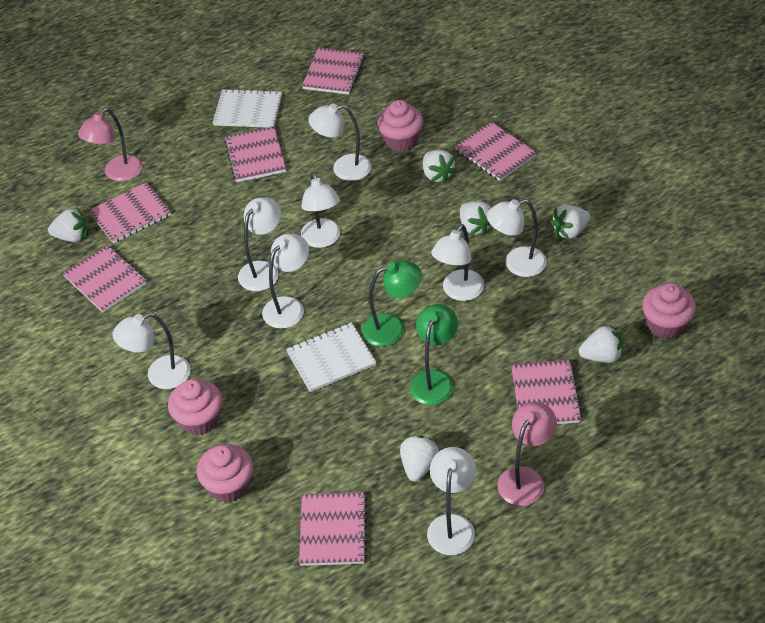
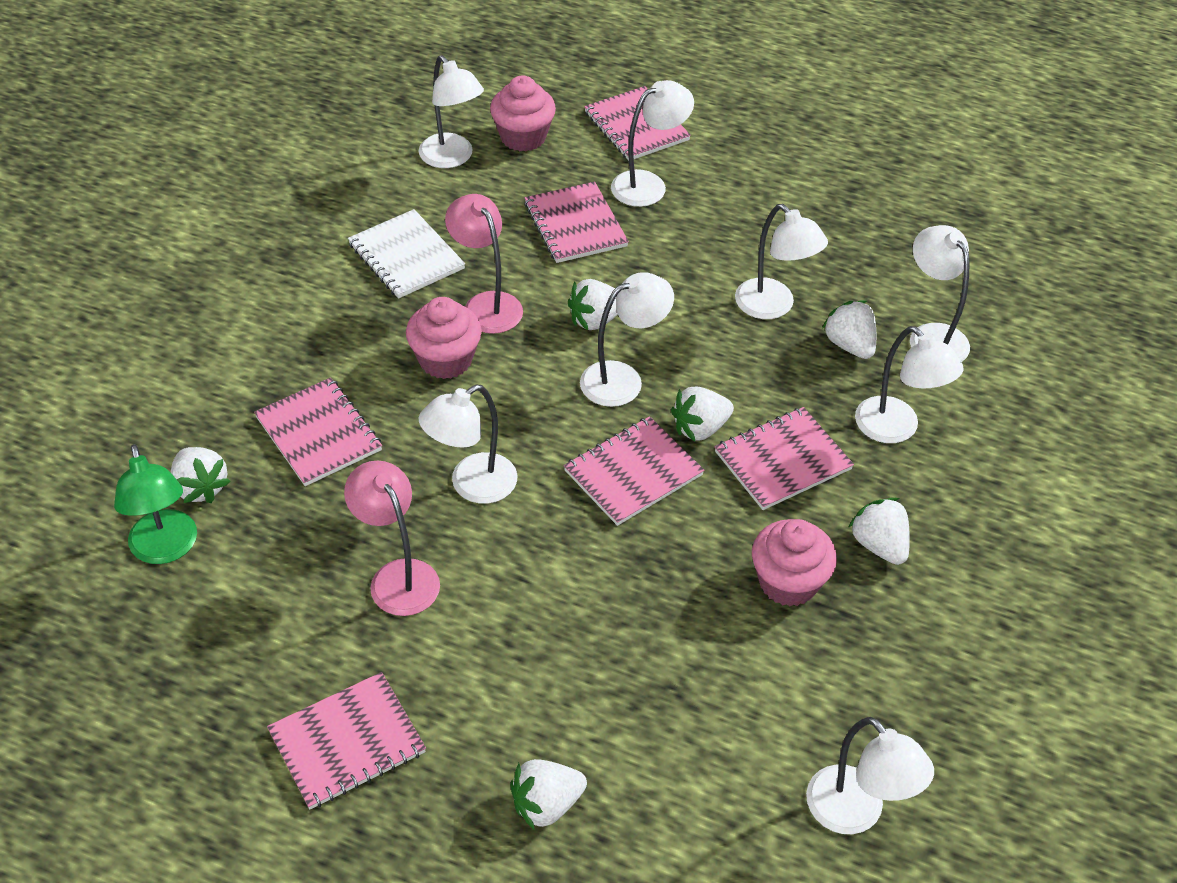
green lamp: [362,260,422,347] [410,304,458,405] = 2 -> [114,444,197,564] = 1
pink cupcake: [168,379,222,435] [197,444,253,503] [377,100,423,152] [642,283,696,339] = 4 -> [406,297,482,379] [490,75,556,151] [752,519,837,606] = 3
pink notebook: [62,245,147,313] [89,182,171,244] [224,127,286,182] [299,491,367,566] [302,47,365,95] [455,122,537,181] [511,359,583,424] = 7 -> [254,377,382,486] [267,672,426,809] [524,182,629,263] [564,416,704,526] [584,86,691,161] [715,407,854,510] = 6
white notebook: [212,89,282,128] [286,322,377,392] = 2 -> [348,209,465,299] = 1

